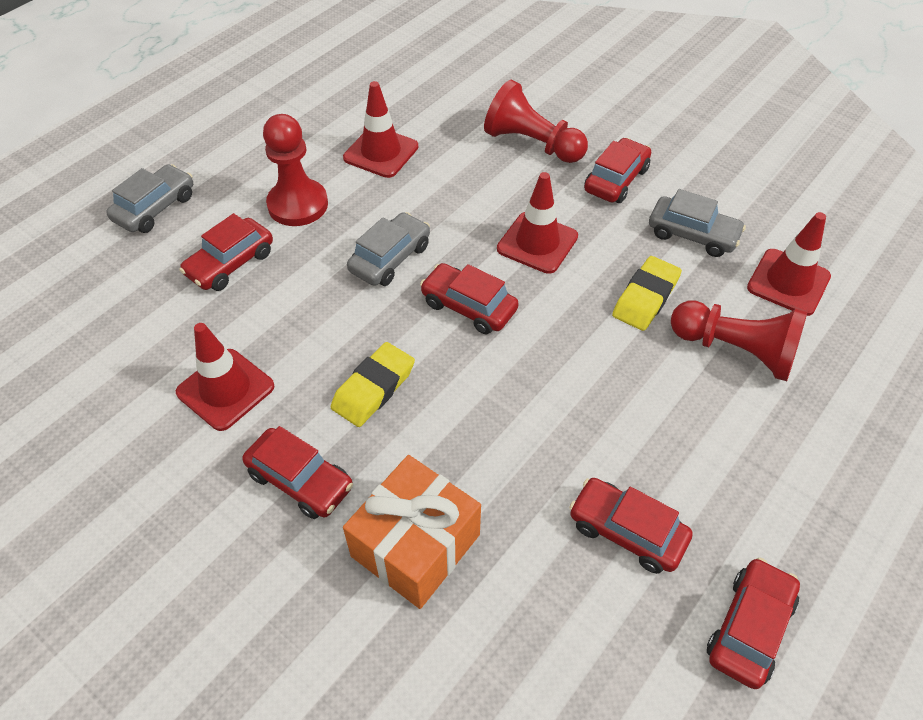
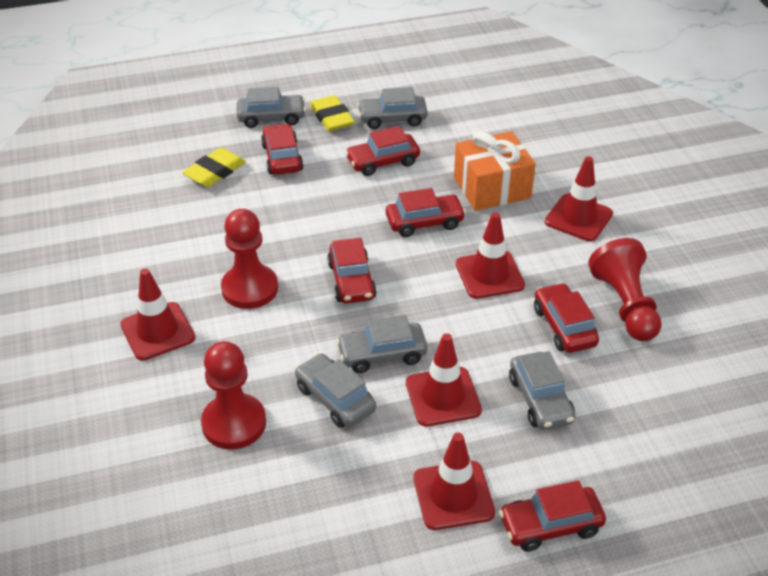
grey car: [106,164,193,233] [347,212,430,286] [649,189,746,257] = 3 -> [237,87,306,128] [295,353,376,428] [336,315,428,373] [357,87,428,129] [509,351,576,430] = 5
red traffic cone: [176,323,274,431] [343,81,418,178] [497,172,578,274] [747,212,831,316] = 4 -> [120,268,196,361] [406,333,482,427] [413,433,495,530] [456,212,525,299] [545,156,613,241] = 5

